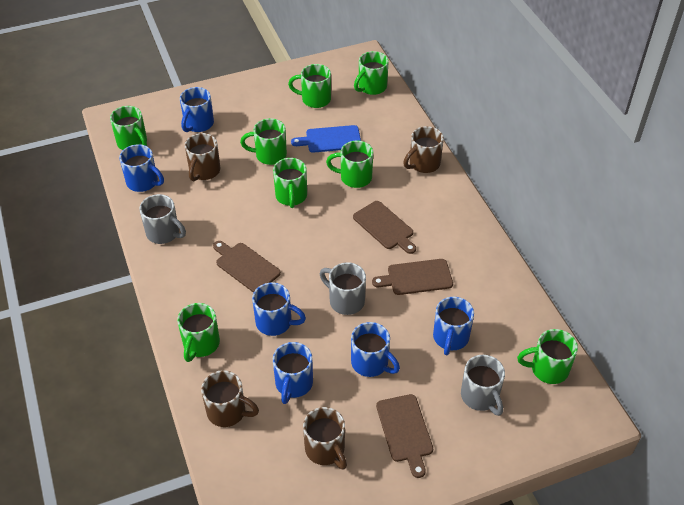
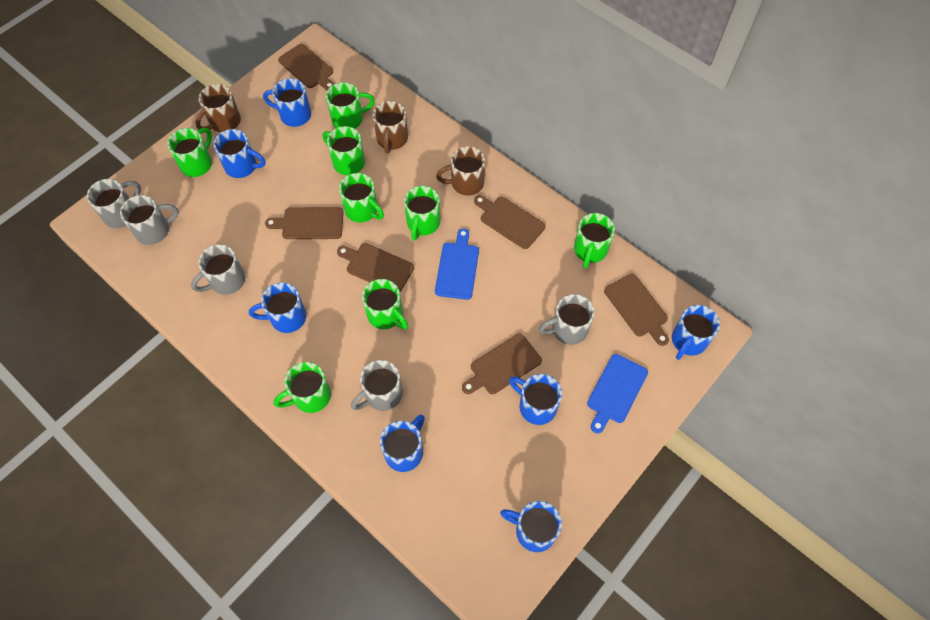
blue cutting board: [291,125,361,153] = 1 -> [435,228,479,300] [587,354,648,433] = 2
blue mug: [119,144,164,192] [180,87,214,132] [252,283,306,336] [273,342,313,404] [351,322,400,377] [433,297,474,355] = 6 -> [214,129,265,178] [249,282,306,333] [263,78,311,127] [380,414,425,472] [500,501,562,552] [509,374,562,425] [672,305,720,360] = 7
brown cutting board: [213,241,281,293] [353,201,416,254] [372,259,453,295] [376,394,433,478] = 4 -> [265,207,343,239] [278,44,334,90] [337,243,414,292] [462,333,542,394] [474,195,546,249] [604,274,669,346] = 6
brown mug: [185,133,220,181] [201,370,259,427] [303,407,347,470] [403,126,444,173] = 4 -> [195,84,241,132] [373,101,408,154] [436,146,485,196] = 3
grey mug: [139,194,186,244] [320,262,366,315] [461,355,505,416] = 3 -> [87,179,141,228] [120,195,179,245] [191,244,245,295] [351,360,403,411] [539,294,595,345] = 5

